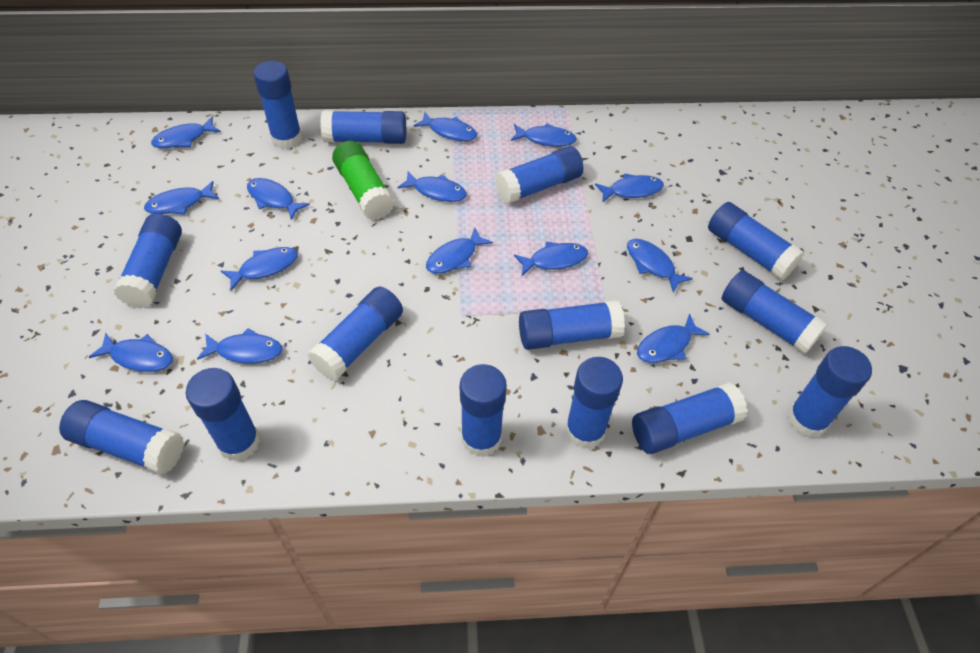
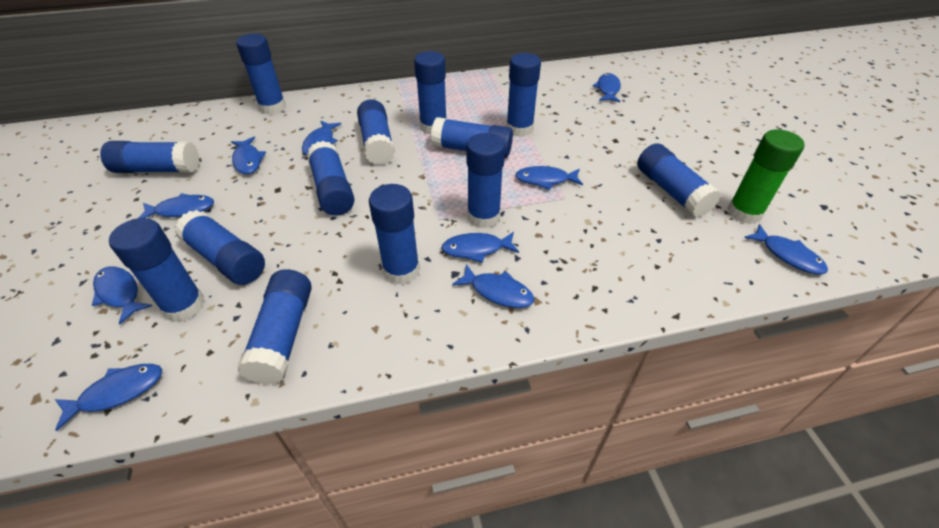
blue fish: [89,333,173,372] [144,181,219,215] [151,117,221,148] [197,328,282,363] [221,247,298,291] [247,178,310,220] [397,171,467,202] [413,112,477,141] [426,228,493,274] [511,123,577,147] [514,241,588,276] [595,174,664,203] [627,239,693,292] [637,314,709,363] = 14 -> [55,364,162,431] [92,266,152,324] [138,193,214,218] [231,137,266,174] [302,121,341,155] [441,232,519,263] [452,264,534,308] [515,166,583,190] [593,73,621,102] [744,224,828,274] = 10
blue glue stick: [59,400,184,474] [114,213,182,308] [186,368,260,462] [253,61,302,149] [308,287,403,381] [320,110,406,144] [460,364,507,457] [495,146,584,204] [519,300,625,350] [565,357,623,449] [632,382,748,454] [708,202,804,280] [722,270,828,354] [787,346,872,438] = 14 -> [100,141,200,173] [109,218,205,322] [175,210,265,285] [236,34,286,114] [237,269,312,384] [307,141,354,216] [357,99,395,165] [369,184,420,285] [414,51,447,135] [431,117,513,158] [466,133,505,228] [506,53,541,137] [637,143,721,218] = 13

